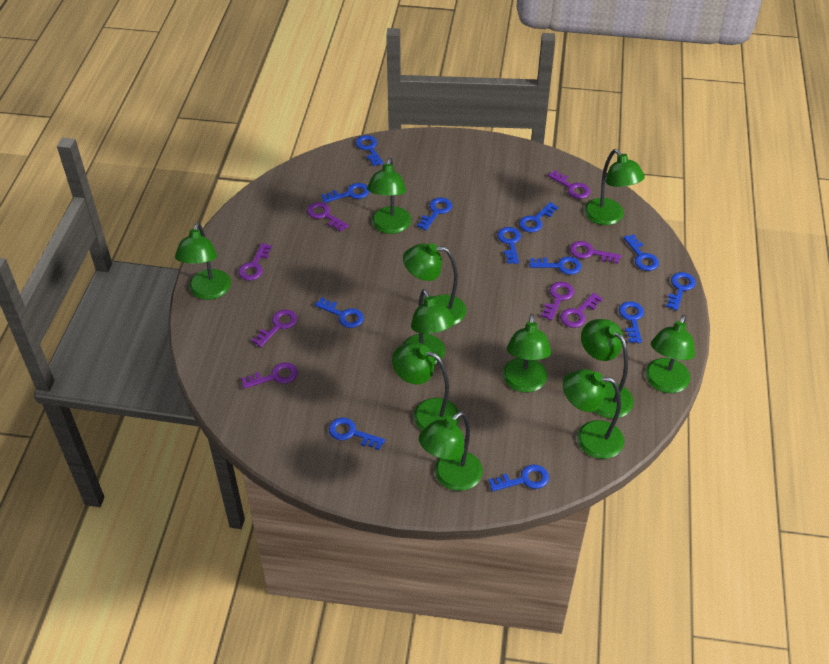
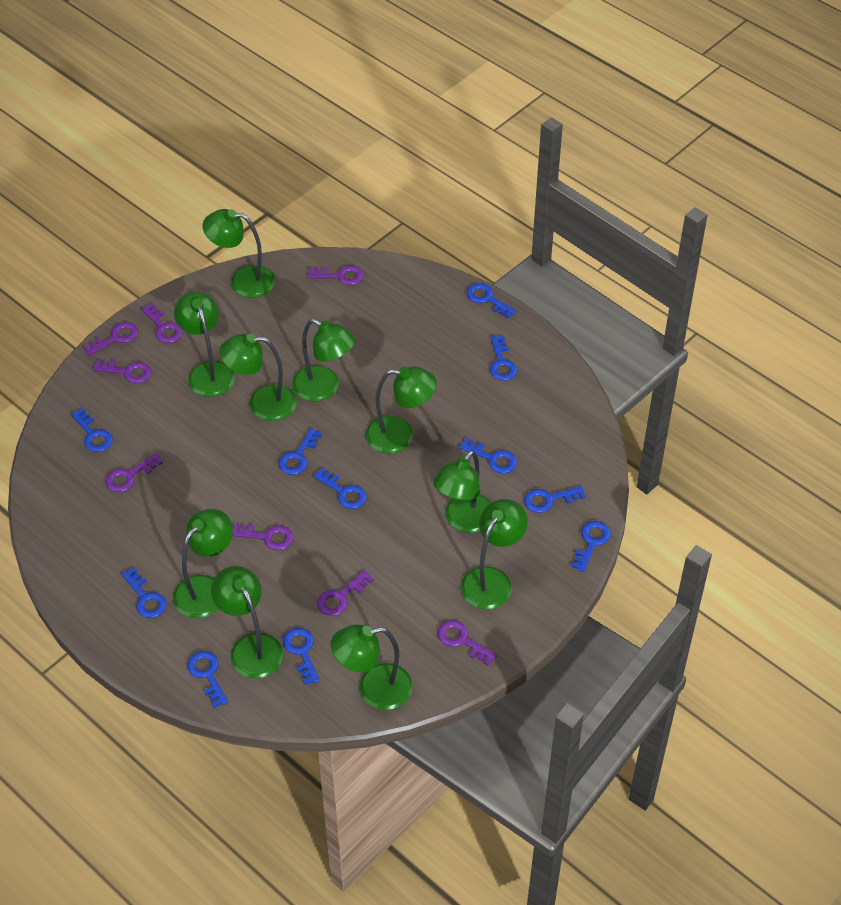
blue key: [315,297,364,328] [321,183,369,203] [329,418,385,450] [356,135,383,166] [417,197,452,230] [489,465,549,492] [497,227,521,264] [519,202,559,232] [529,257,582,275] [619,301,644,343] [623,234,659,271] [666,272,696,311] = 12 -> [71,408,113,452] [121,568,167,618] [187,651,228,708] [279,428,322,475] [283,628,320,685] [313,468,367,509] [459,438,517,473] [467,283,516,318] [490,336,517,381] [524,486,586,513] [571,521,611,572] = 11
green lamp: [175,222,231,300] [367,158,411,234] [392,342,460,431] [403,243,466,325] [403,289,454,365] [419,412,483,491] [503,314,551,392] [563,369,624,459] [581,319,634,419] [584,149,645,225] [645,314,695,393] = 11 -> [173,509,233,618] [174,292,235,397] [202,209,275,298] [211,566,283,679] [219,334,297,421] [292,319,355,402] [331,625,413,710] [365,366,437,454] [433,450,491,533] [461,499,528,609] = 10

